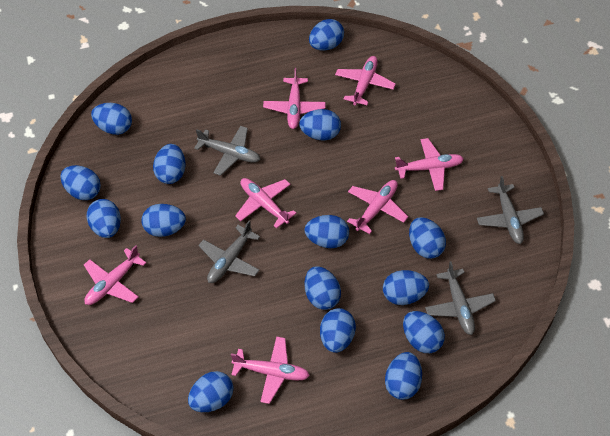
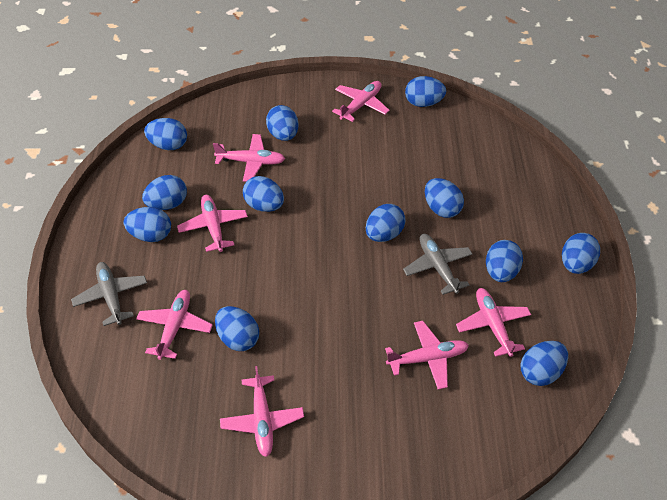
blue egg: [60,165,101,200] [87,199,121,238] [91,103,132,135] [141,204,186,237] [153,144,186,184] [188,371,234,412] [299,109,341,141] [304,215,349,248] [305,266,341,310] [309,19,344,51] [320,308,356,353] [383,270,429,305] [385,352,422,400] [403,311,445,353] [409,217,446,259] = 15 -> [124,207,171,242] [142,175,187,210] [144,118,187,150] [215,306,259,351] [243,176,284,212] [266,105,299,141] [366,204,406,242] [405,76,446,107] [425,178,464,218] [486,240,523,282] [521,341,568,386] [562,233,600,274] = 12
grey plane: [194,126,261,176] [198,220,260,283] [425,261,496,335] [477,176,544,244] = 4 -> [71,262,147,326] [403,234,472,295] = 2

